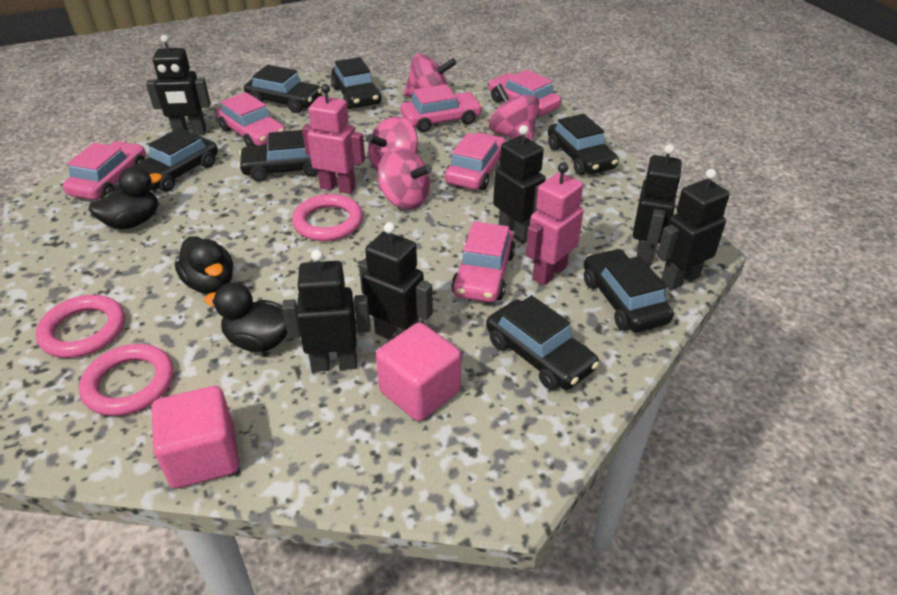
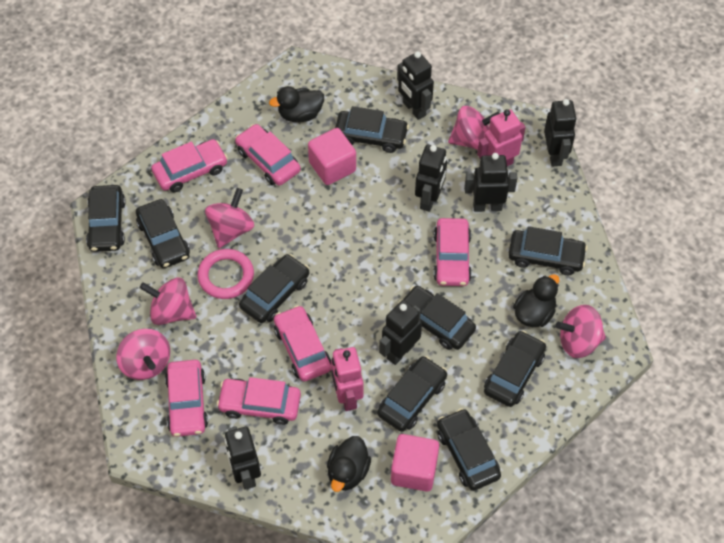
black car: [132,128,218,192] [238,130,318,182] [244,65,322,113] [331,57,381,109] [486,295,599,390] [548,114,619,175] [584,249,674,332] = 7 -> [86,185,126,252] [136,199,190,268] [239,254,309,323] [335,106,409,153] [377,356,447,432] [399,286,476,350] [437,408,501,491] [484,330,546,407] [508,226,587,275] = 9
pink ring: [35,295,125,358] [79,344,173,416] [292,194,363,241] = 3 -> [197,249,254,299] = 1
pink spinning top: [366,116,418,171] [377,147,432,210] [404,54,457,97] [489,84,539,141] = 4 -> [116,329,170,380] [140,277,196,325] [205,188,254,248] [448,106,500,150] [555,305,606,358] = 5

